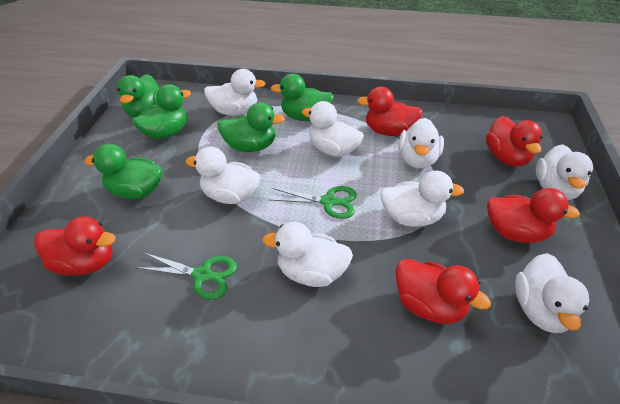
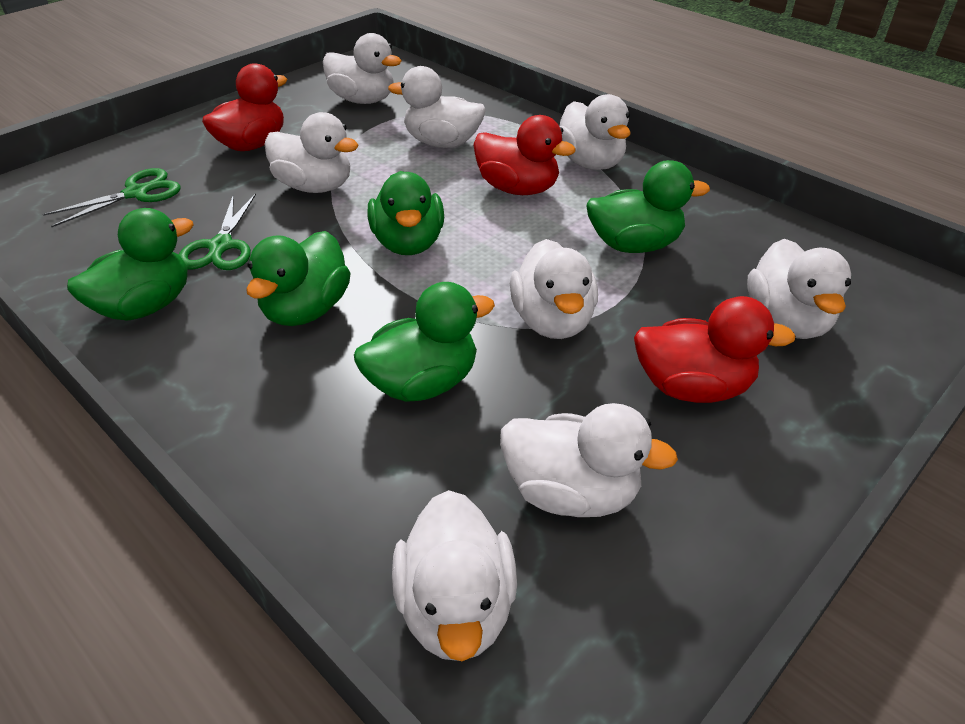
red duck: [34,217,116,276] [357,86,422,136] [396,259,491,324] [486,116,543,166] [487,188,580,243] = 5 -> [202,63,287,151] [473,115,576,195] [634,296,796,403] = 3

